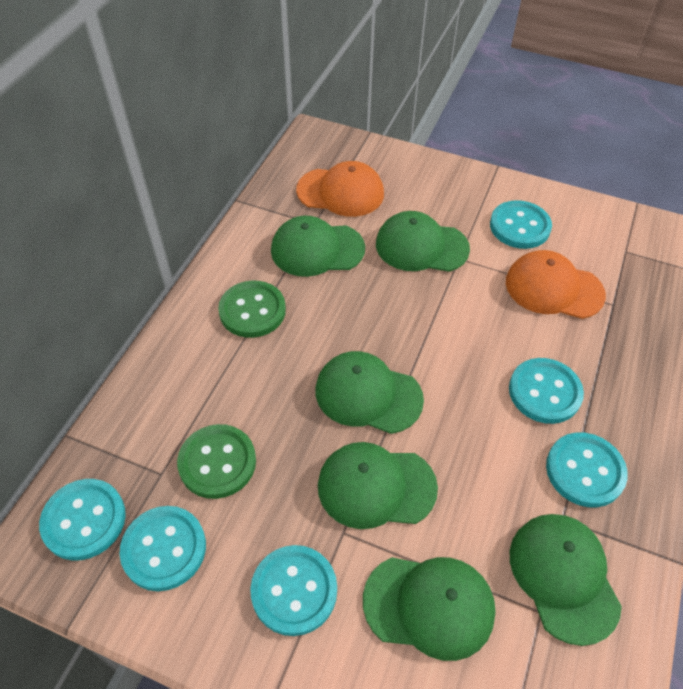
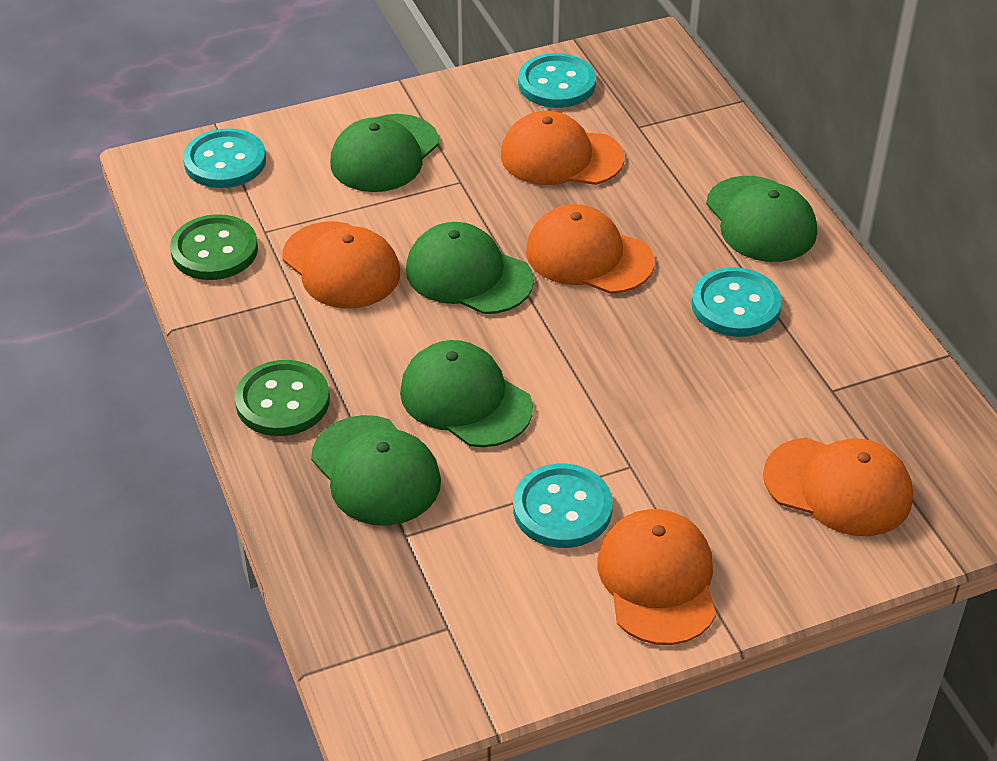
green cap: [271,215,365,277] [315,351,424,434] [318,442,438,529] [363,557,496,661] [376,211,470,272] [510,514,622,646] = 6 -> [311,415,441,526] [330,114,439,192] [400,340,533,447] [406,222,534,314] [706,176,817,262] = 5
orange cap: [296,161,384,217] [506,250,606,319] = 2 -> [282,221,400,308] [501,111,624,185] [526,204,655,294] [597,509,716,645] [763,438,913,536] = 5
turquoise button: [39,479,126,560] [120,506,206,591] [250,545,337,636] [490,200,552,249] [509,358,584,424] [546,432,628,507] = 6 -> [183,128,266,188] [513,464,613,548] [518,53,596,108] [691,267,782,337] = 4

